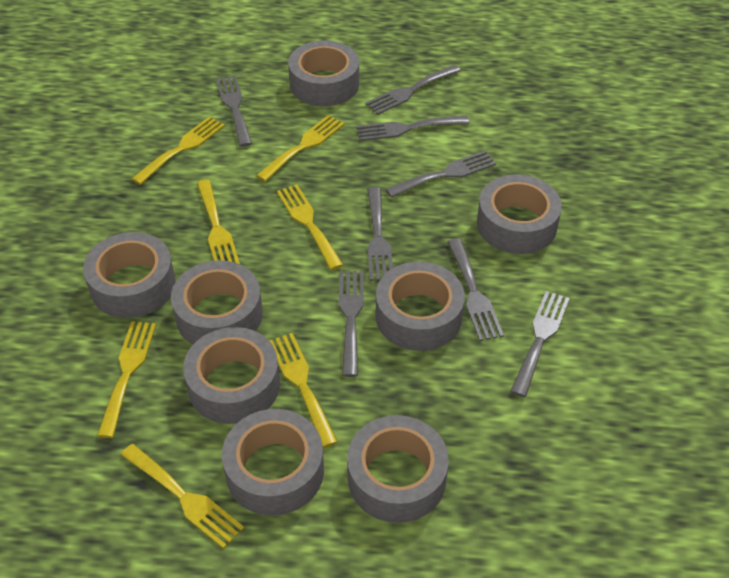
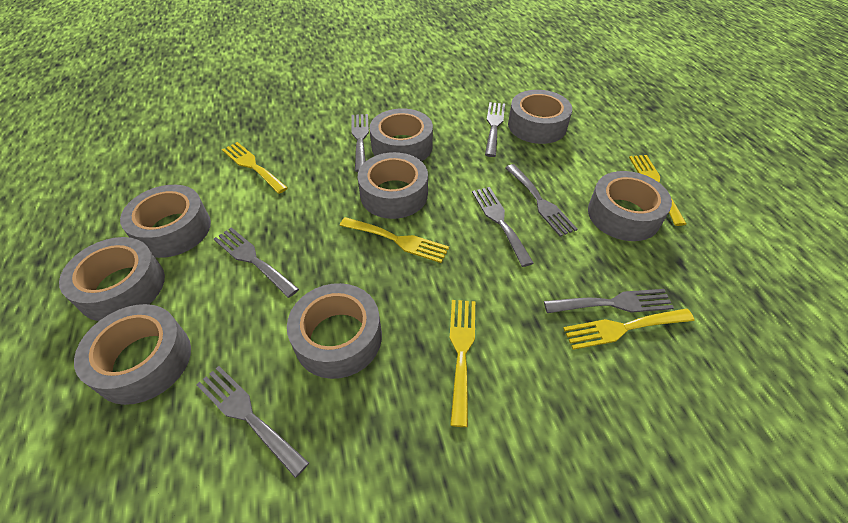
grey fork: [216,75,252,147] [339,271,364,377] [356,115,469,141] [366,65,461,115] [367,187,393,281] [386,151,496,198] [447,238,504,341] [510,291,570,397] = 8 -> [196,366,309,478] [214,227,299,298] [351,114,369,172] [472,187,534,267] [485,102,505,157] [505,164,577,237] [544,289,674,313] = 7
yellow fork: [97,321,156,438] [121,444,244,549] [132,117,225,185] [197,180,240,264] [256,115,345,182] [269,333,338,448] [277,184,343,270] = 7 -> [222,142,288,194] [340,217,449,263] [450,300,475,427] [563,309,694,350] [629,155,686,226] = 5

